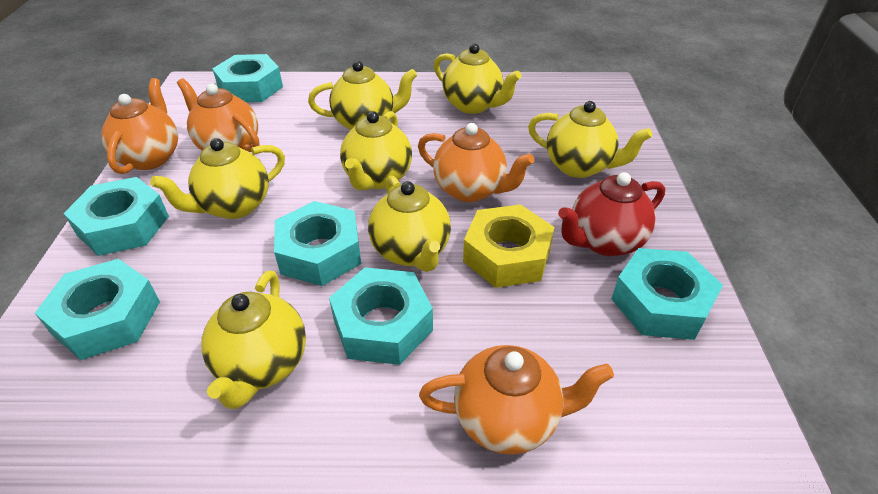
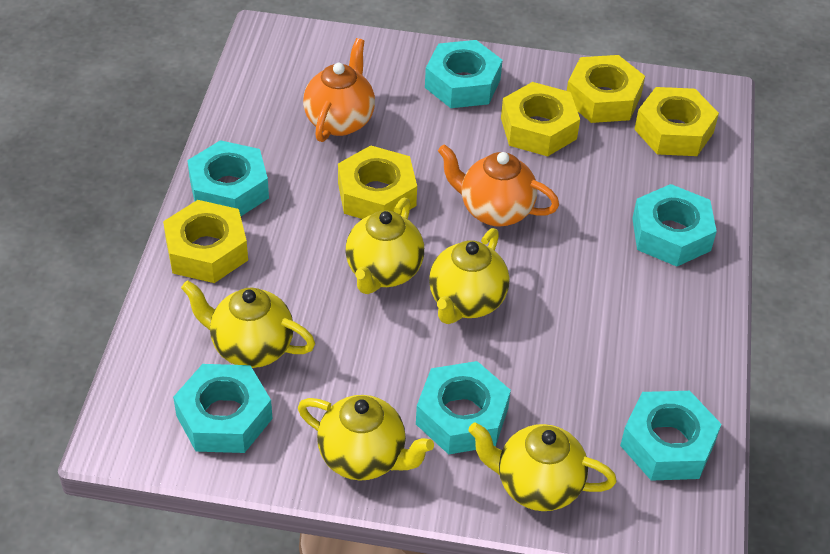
orange teapot: [101,78,178,174] [177,78,260,152] [418,123,534,202] [419,345,614,455] = 4 -> [303,38,375,142] [438,144,559,226] = 2
red teapot: [558,172,665,256] = 1 -> none = 0
yellow nut: [463,204,555,288] = 1 -> [163,200,248,283] [338,145,417,219] [501,82,580,156] [567,55,645,123] [634,87,719,156] = 5
yellow teapot: [150,138,285,219] [201,271,306,409] [308,61,417,130] [340,111,412,191] [368,175,451,272] [434,43,522,114] [528,101,652,178] = 7 -> [181,280,315,368] [298,395,434,480] [345,198,424,294] [429,228,509,324] [468,423,617,511] = 5

